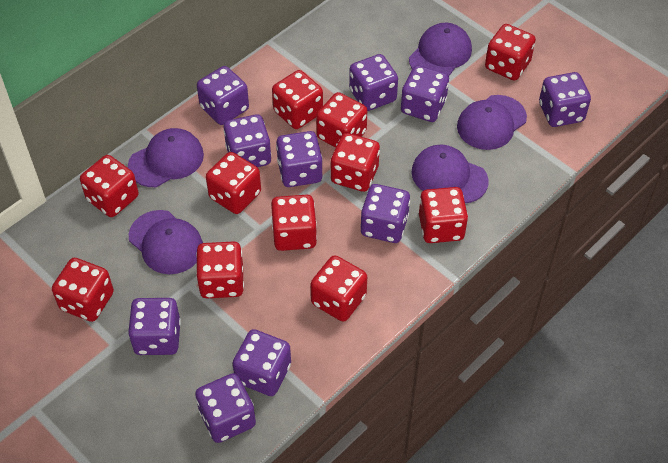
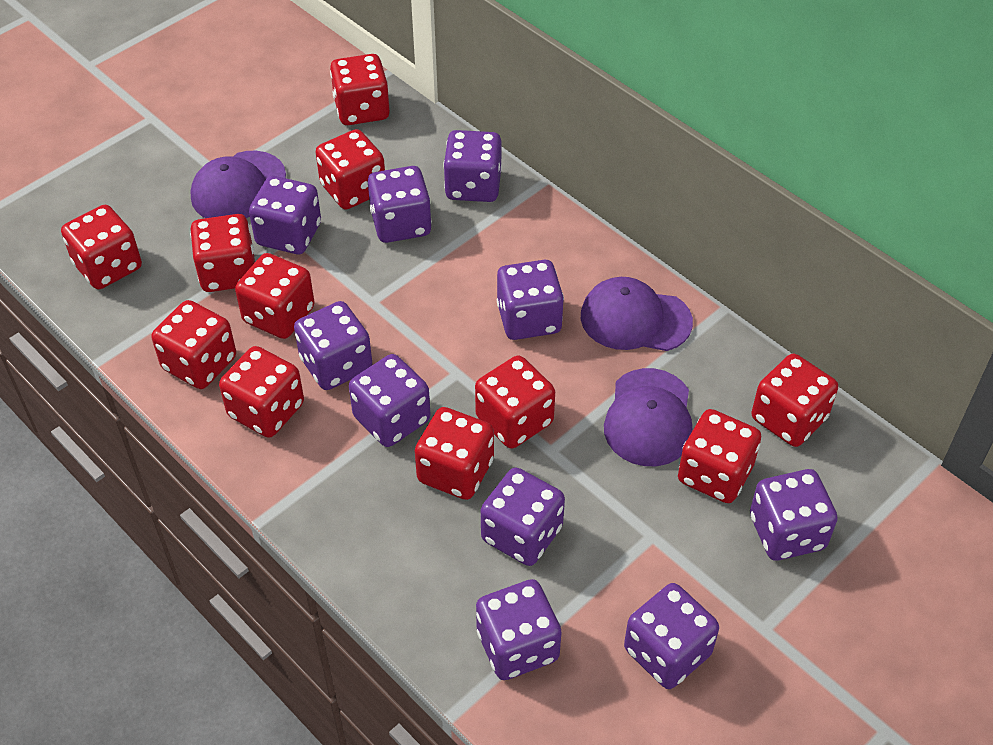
purple cap: [128,128,204,187] [129,210,203,274] [409,23,472,76] [411,145,489,203] [457,95,527,150] = 5 -> [190,151,286,218] [581,277,693,351] [604,368,693,466] = 3

